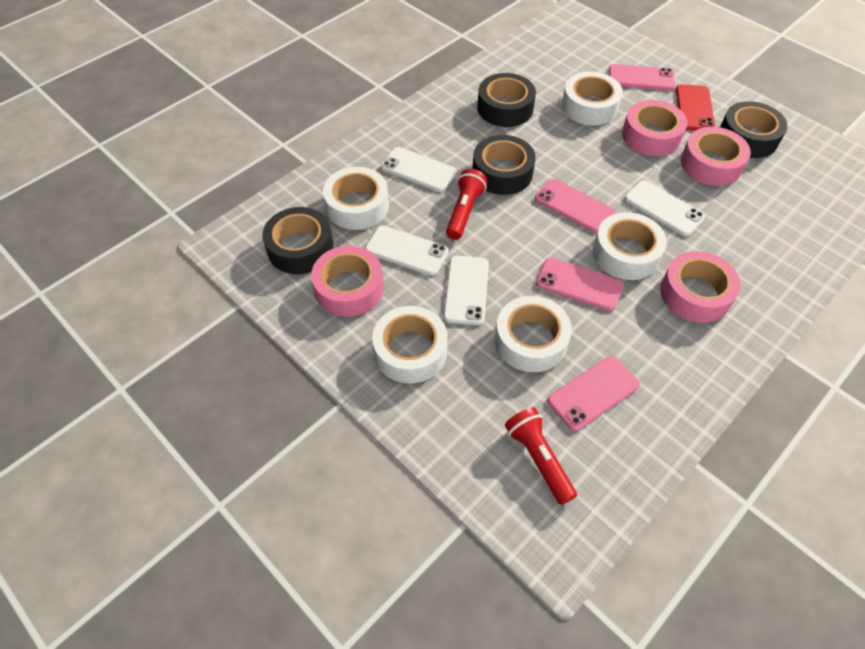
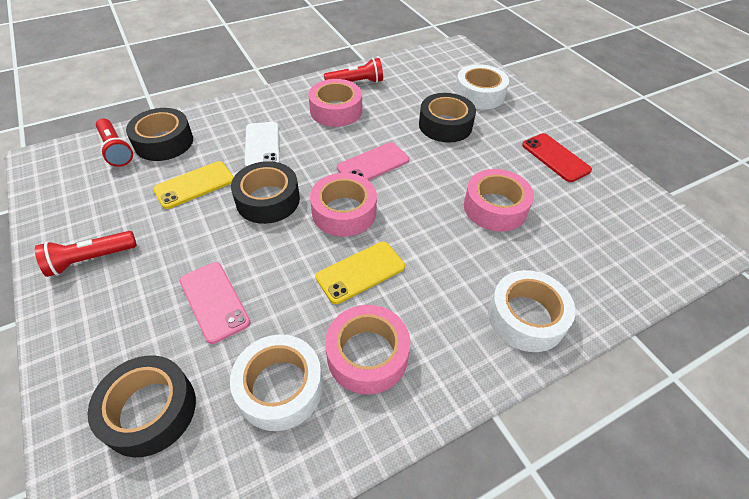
pink phone: [535,179,614,232] [536,257,624,311] [547,356,640,431] [609,64,675,91] = 4 -> [180,262,250,344] [337,142,409,180] = 2
red flashlight: [446,169,487,240] [505,407,577,505] = 2 -> [35,231,137,277] [96,118,133,167] [324,58,383,83] = 3
white phone: [365,225,449,276] [381,147,457,192] [443,256,489,325] [624,180,705,236] = 4 -> [245,122,280,167] = 1
white tape: [323,167,389,230] [372,306,448,383] [495,296,572,372] [562,72,623,126] [593,212,667,280] = 5 -> [230,334,323,431] [455,64,509,110] [488,270,576,352] = 3
yellow phone: none = 0 -> [153,161,234,209] [316,242,405,304] = 2

